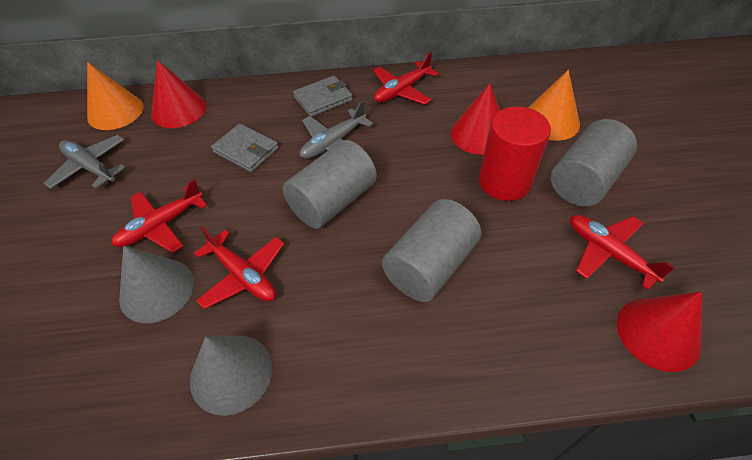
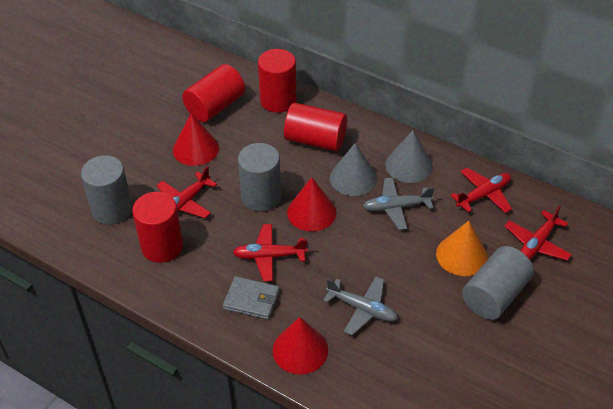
grey wallet: [211,124,279,172] [293,75,353,117] = 2 -> [223,276,280,320] = 1
orange cone: [87,62,144,130] [528,70,580,141] = 2 -> [436,221,488,276] = 1
red cylinder: [479,106,551,201] = 1 -> [132,192,183,263] [182,64,245,122] [258,49,296,113] [284,103,347,151] = 4

